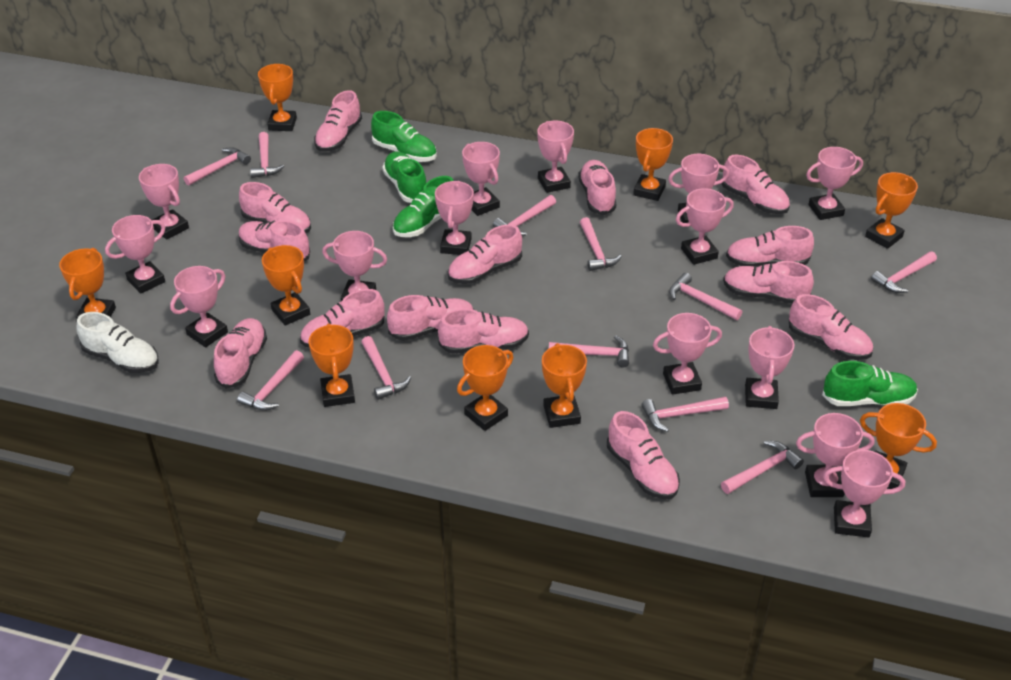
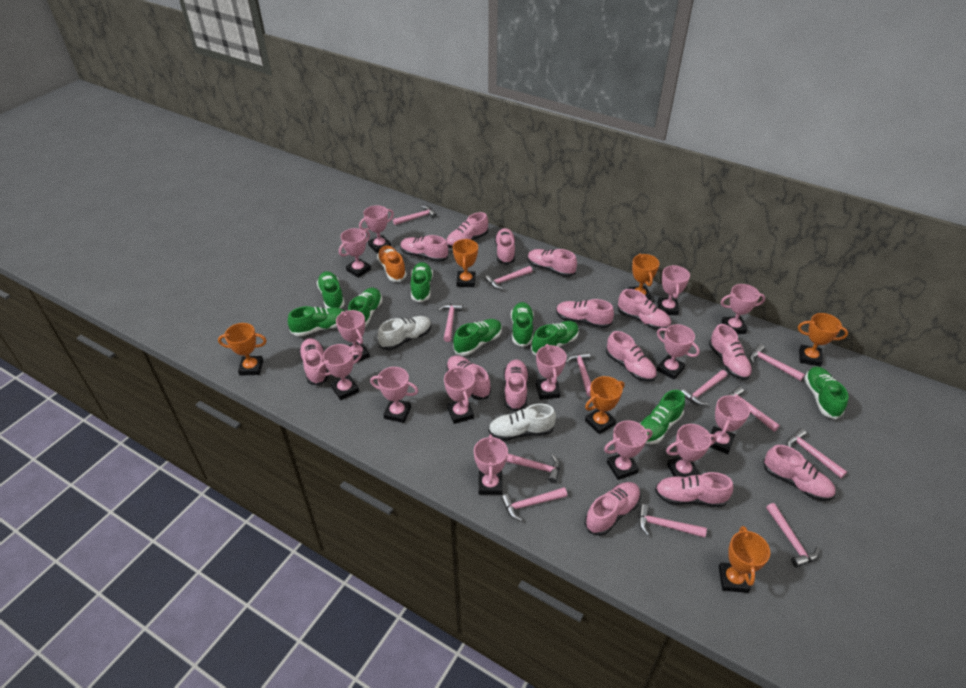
green shoe: [371,111,437,162] [382,151,426,203] [393,176,454,237] [822,361,918,406] = 4 -> [288,306,345,337] [317,271,345,309] [348,288,382,327] [410,262,433,302] [453,319,502,356] [511,302,534,347] [531,321,579,355] [639,390,685,445] [804,367,849,419] = 9
orange shoe: none = 0 -> [377,245,407,282] = 1
orange trophy: [59,248,116,319] [258,64,297,131] [262,245,310,326] [309,323,355,407] [457,345,513,431] [542,343,587,428] [633,128,673,201] [860,403,937,489] [865,172,918,249] = 9 -> [218,323,267,376] [453,239,478,287] [585,376,624,434] [628,254,659,300] [719,526,770,593] [798,313,848,367] = 6
pink hammer: [184,147,251,186] [237,350,304,411] [250,132,284,178] [361,336,411,400] [493,195,556,236] [549,335,629,368] [580,217,622,271] [641,397,729,432] [669,273,742,320] [721,441,804,494] [871,251,937,293] = 11 -> [393,206,437,225] [438,304,463,342] [485,266,532,290] [501,487,567,521] [506,454,560,483] [566,352,591,397] [639,504,707,538] [682,370,727,406] [728,386,780,432] [750,344,805,381] [766,503,819,568] [787,428,847,478] = 12
white shoe: [76,312,159,373] = 1 -> [378,316,432,350] [488,404,556,441] = 2

